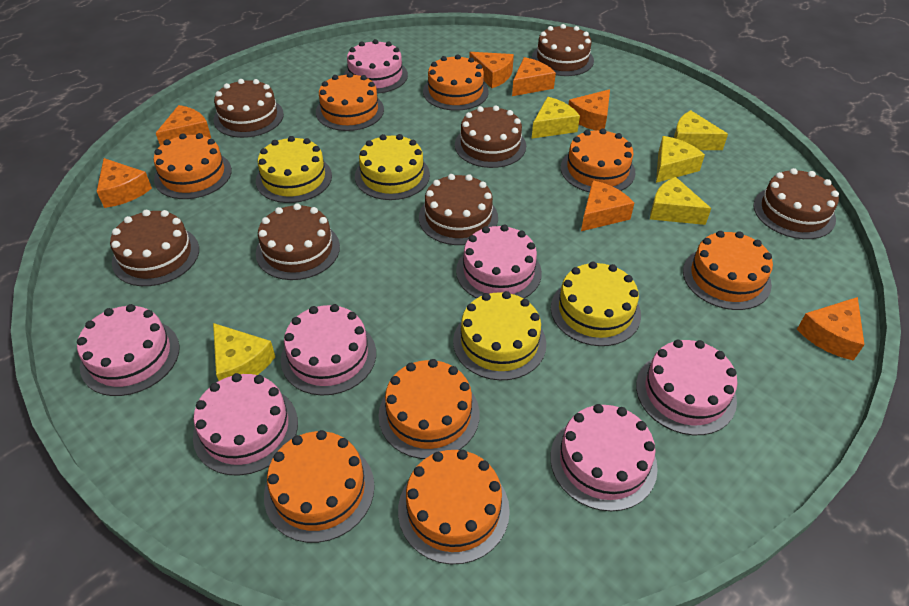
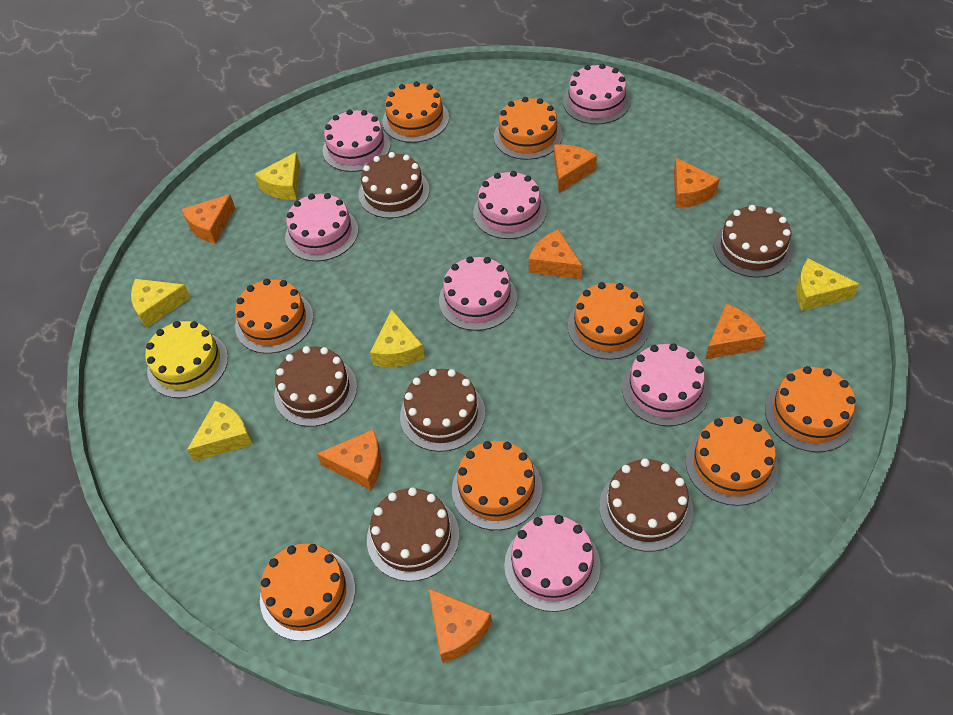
brown cake: [110,210,199,286] [214,79,284,138] [256,203,340,280] [419,174,498,245] [455,105,526,168] [532,24,594,76] [753,168,839,239] = 7 -> [274,346,357,427] [359,152,429,218] [367,487,459,581] [400,369,485,452] [599,459,693,552] [714,205,793,278] = 6
yellow cake: [256,136,332,203] [355,134,430,200] [453,291,546,380] [551,261,641,346] = 4 -> [145,321,228,398] = 1

